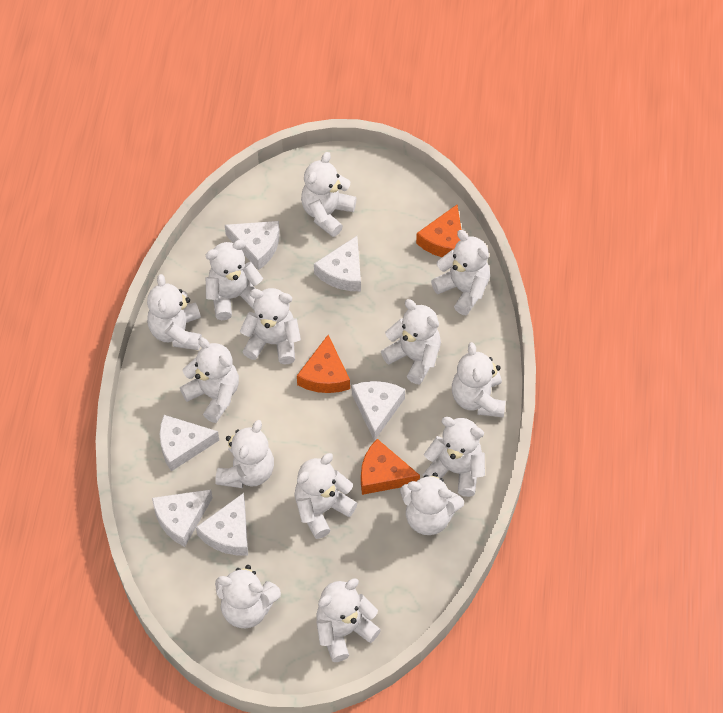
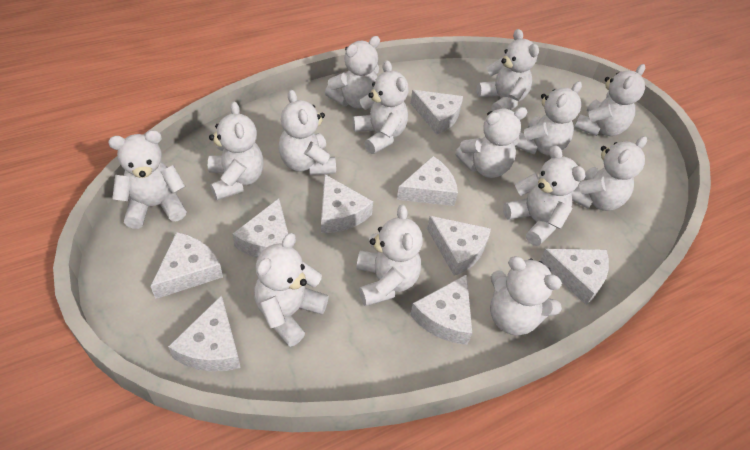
orange cheese: [297,335,350,393] [361,439,420,495] [416,205,462,257] = 3 -> none = 0
white cheese: [152,489,213,547] [160,415,219,471] [196,493,248,556] [225,221,280,270] [314,236,361,291] [352,381,405,441] = 6 -> [150,232,223,299] [168,295,241,372] [232,198,288,258] [321,174,373,233] [397,156,458,206] [410,90,463,135] [410,274,472,345] [427,216,491,276] [539,249,609,305] = 9

